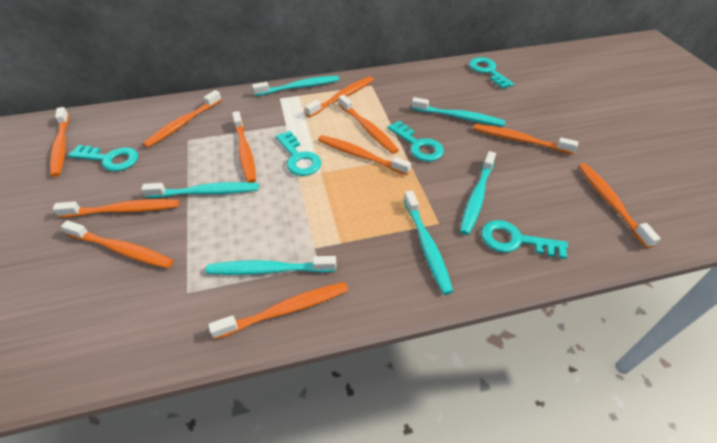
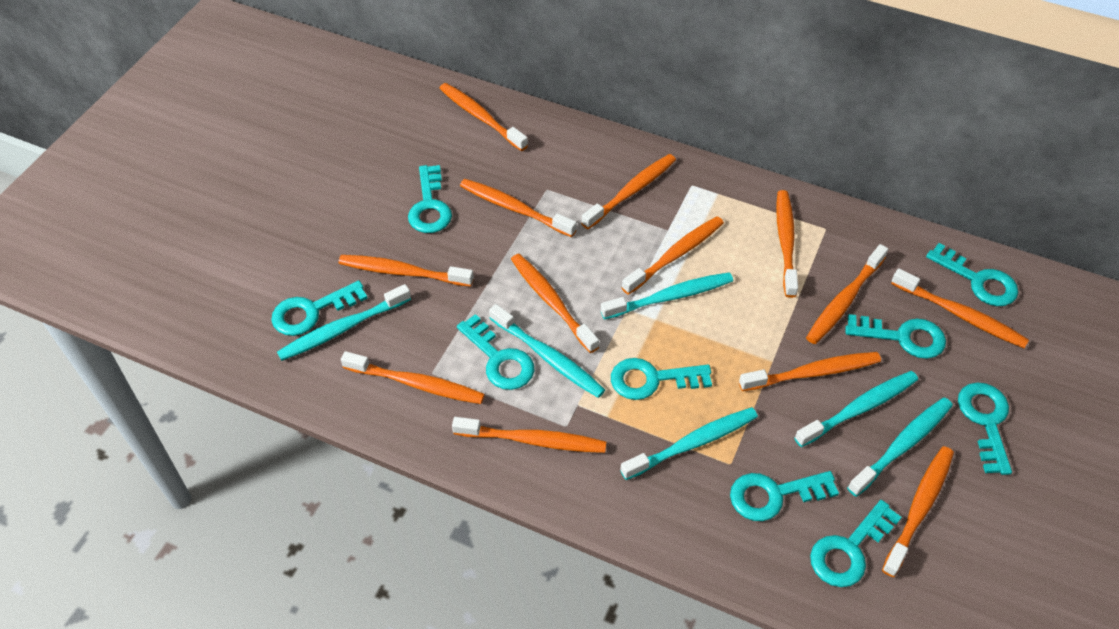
orange toothbrush: [50,107,69,177] [53,199,179,218] [61,220,173,268] [143,90,222,148] [208,282,348,339] [232,111,256,183] [305,76,374,118] [318,135,411,175] [339,95,399,154] [473,124,578,154] [578,163,661,248] = 11 -> [339,255,474,287] [341,351,485,404] [439,83,528,151] [452,417,606,453] [460,179,577,237] [511,254,599,353] [581,154,676,229] [621,216,724,295] [739,352,881,391] [776,190,798,298] [806,244,888,344] [882,446,954,577] [891,268,1029,348] = 13
turquoise key: [68,145,138,171] [276,131,321,176] [387,121,444,162] [469,57,514,89] [481,220,568,259] = 5 -> [271,280,368,336] [408,165,452,233] [457,314,535,390] [611,358,712,400] [730,471,839,521] [810,500,902,587] [845,314,946,359] [926,243,1018,306] [958,382,1012,475] = 9

